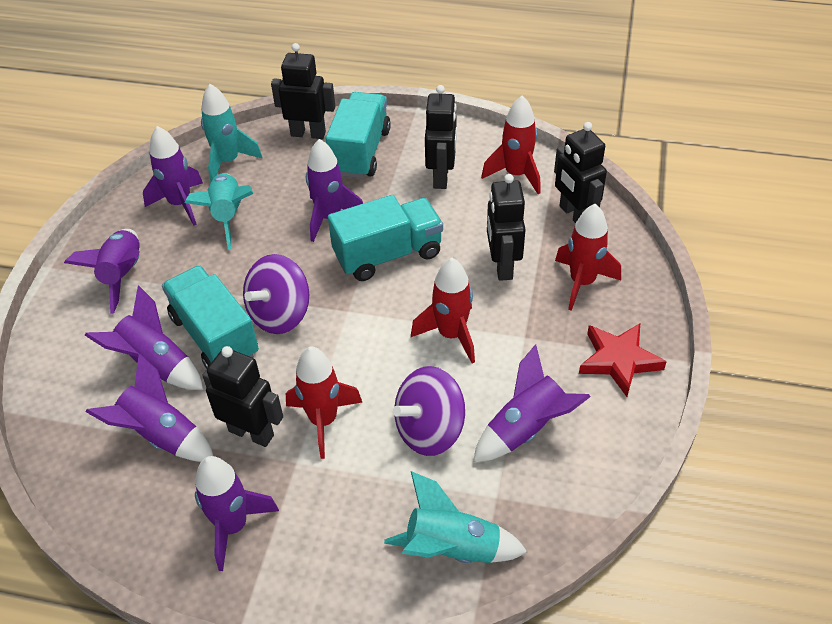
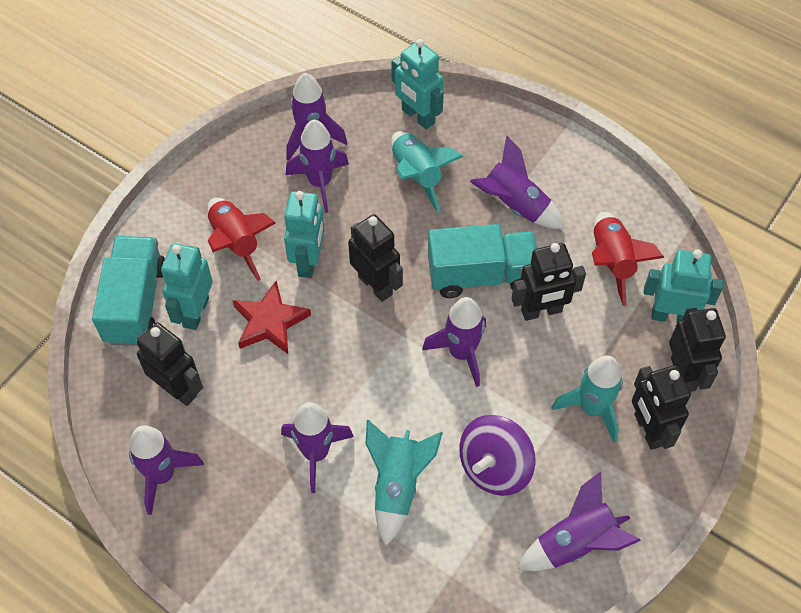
purple spinning top: [243,254,309,334] [393,366,465,456] = 2 -> [459,415,535,496] = 1
red rocket: [286,346,363,459] [411,258,475,363] [481,96,541,194] [555,204,621,311] = 4 -> [207,198,276,281] [592,212,664,306] = 2
turquoise robot: none = 0 -> [161,243,213,330] [284,191,325,278] [391,39,444,130] [644,249,723,322] = 4
turquoise truck: [162,266,259,369] [326,92,391,178] [328,195,443,281] = 3 -> [92,236,165,346] [428,224,537,298] = 2

